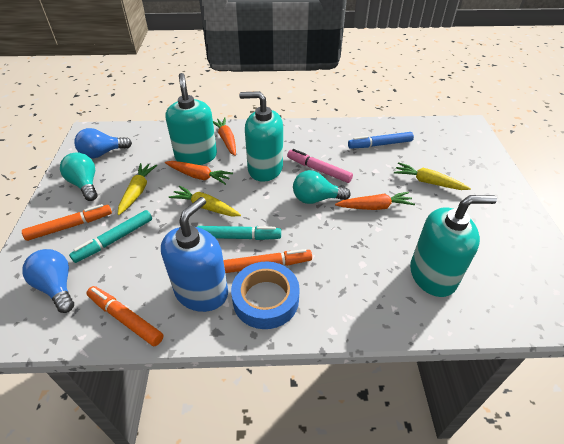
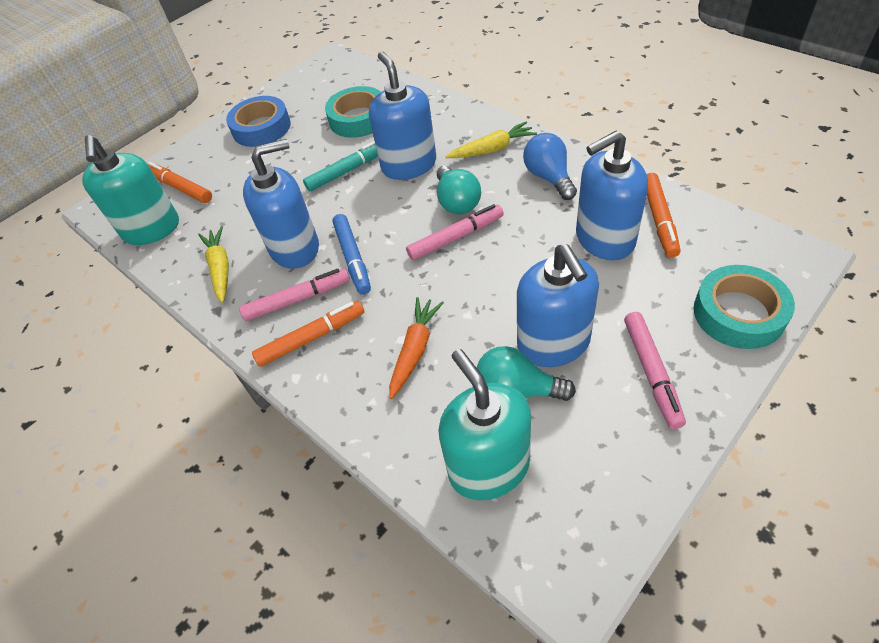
blue light bulb: [22,249,74,313] [74,128,132,158] = 2 -> [523,133,577,200] = 1
blue soap dispenser: [161,197,228,312] = 1 -> [243,139,319,269] [369,51,436,180] [517,244,599,367] [576,131,648,260] = 4
orange carrot: [165,161,233,185] [213,117,236,156] [335,192,415,210] = 3 -> [389,297,444,399] = 1
pink marker: [287,149,353,183] = 1 -> [239,269,350,321] [406,204,504,260] [624,312,686,429] = 3
turquoise marker: [69,210,152,263] [197,226,281,240] = 2 -> [303,141,378,191] = 1
turquoise soap dispenser: [165,73,217,165] [239,91,283,182] [410,195,497,297] = 3 -> [82,135,179,245] [439,349,531,500] = 2
turquoise tape: none = 0 -> [325,86,381,138] [693,265,795,349] = 2
yellow carrot: [118,163,157,215] [169,186,241,216] [394,162,471,190] = 3 -> [198,226,229,303] [446,121,537,158] = 2

